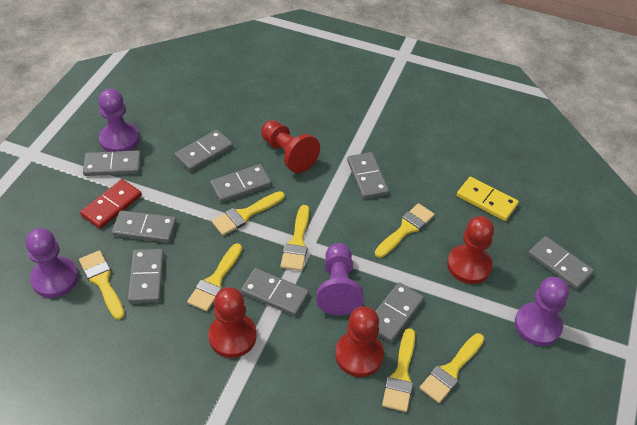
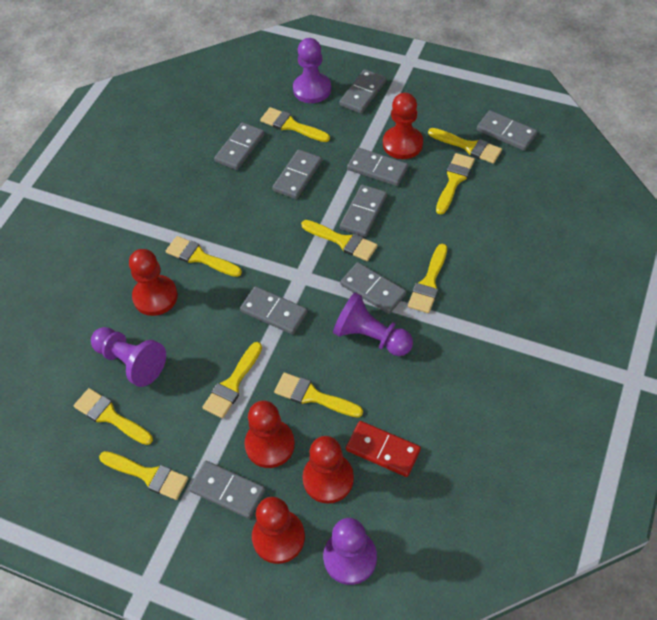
red pawn: [208,287,257,358] [261,120,320,173] [335,306,384,377] [447,216,494,284] = 4 -> [129,249,178,316] [244,401,295,468] [252,497,305,564] [303,436,354,504] [383,93,423,159] = 5
yellow brush: [79,250,125,320] [187,243,242,311] [212,191,285,235] [280,205,309,271] [375,203,435,258] [382,328,415,412] [420,333,484,403] = 7 -> [74,388,153,445] [99,451,188,500] [166,236,242,277] [202,342,262,418] [260,107,330,142] [274,373,363,418] [301,220,378,261] [408,244,447,313] [428,128,502,164] [436,153,475,214] = 10
yellow domino: [457,177,519,221] = 1 -> none = 0

